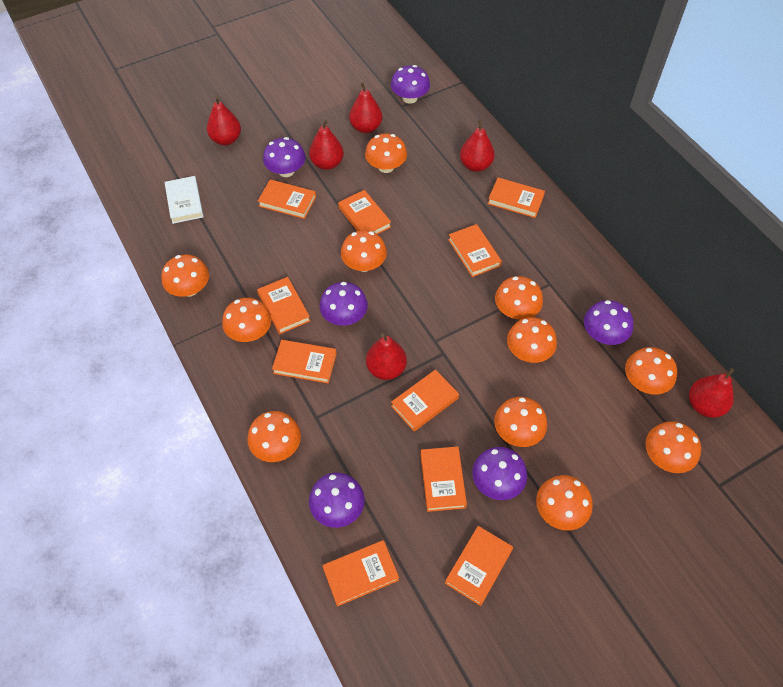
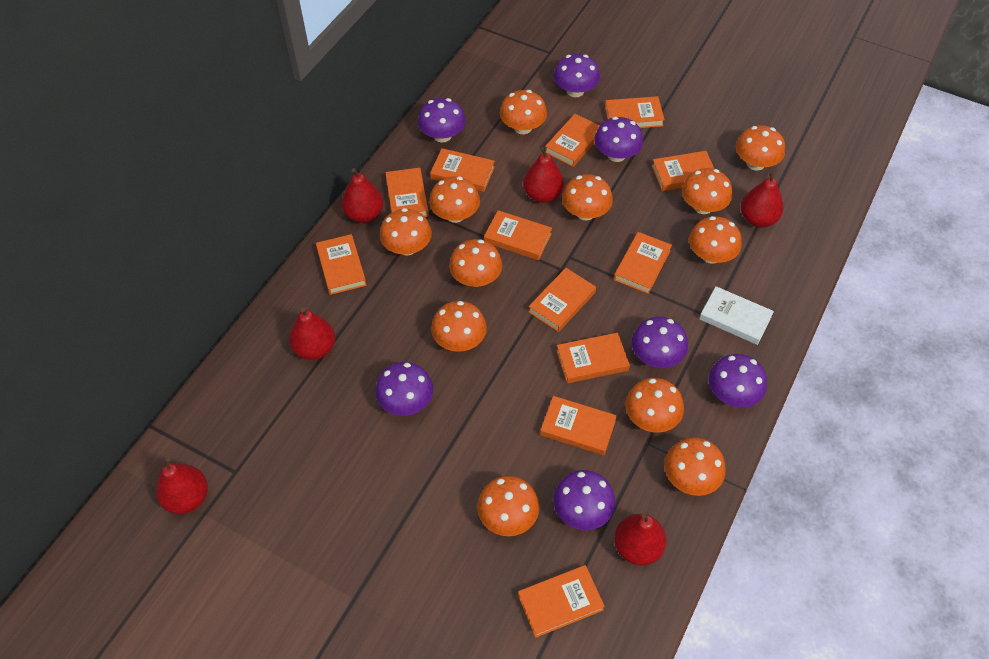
orange book: [257,277,310,334] [258,179,316,219] [272,340,337,383] [322,540,399,607] [338,190,391,234] [391,370,459,432] [420,446,467,512] [445,526,513,606] [448,224,502,277] [488,177,545,218] = 10 -> [316,234,367,295] [385,168,429,217] [430,148,495,192] [484,210,552,260] [518,565,605,638] [528,268,596,332] [540,396,617,455] [545,114,600,167] [556,333,630,383] [605,96,665,128] [614,232,672,294] [652,151,714,191] = 12
orange mushroom: [161,255,209,297] [222,298,271,342] [247,411,301,462] [341,230,387,272] [365,133,407,173] [494,397,547,447] [495,276,543,319] [507,317,557,363] [536,475,593,530] [625,347,677,394] [646,421,701,473] = 11 -> [380,208,432,256] [429,176,480,223] [431,301,487,352] [449,239,503,287] [477,476,540,536] [500,90,547,134] [562,174,613,220] [625,378,684,433] [665,437,726,496] [682,168,733,214] [689,216,742,264] [736,125,785,171] = 12
purple mushroom: [263,137,306,177] [309,473,365,528] [319,282,368,326] [391,65,430,104] [472,447,527,500] [584,300,634,345] = 6 -> [375,362,433,416] [418,98,466,143] [553,470,615,530] [554,54,600,97] [594,117,643,162] [632,317,688,368] [709,354,767,407] = 7

